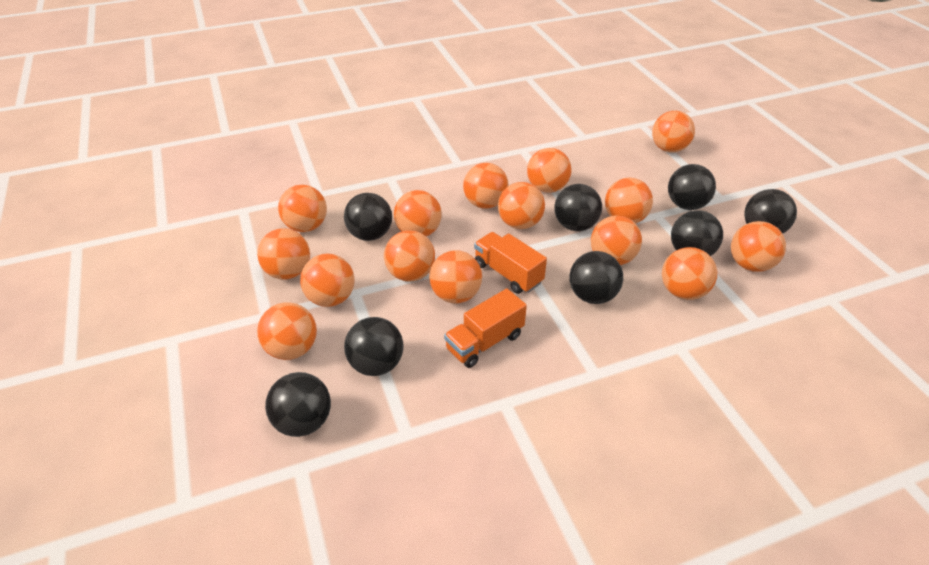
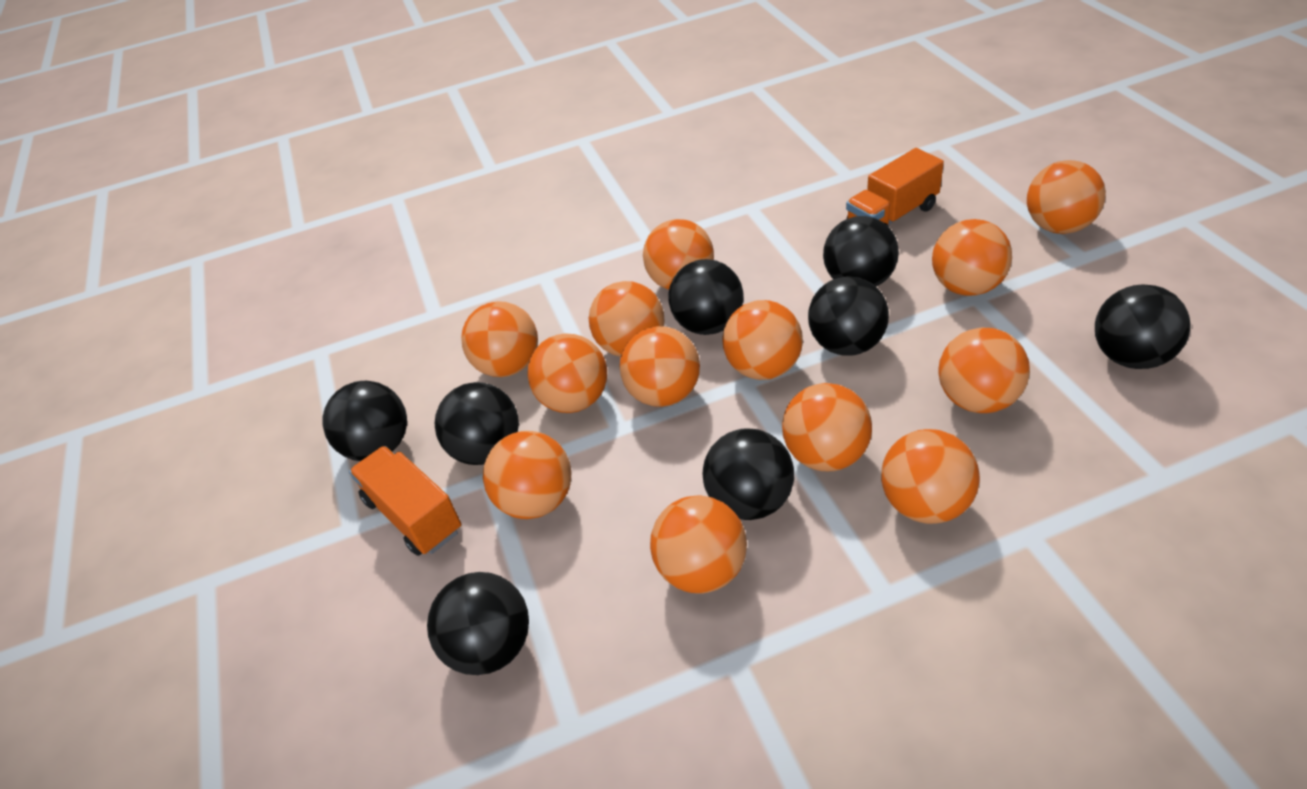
orange ball: [257,228,310,280] [257,302,317,360] [278,185,327,232] [300,254,355,307] [384,230,435,282] [394,190,442,236] [429,250,482,303] [463,163,509,209] [498,182,545,229] [527,148,572,193] [591,215,642,265] [605,178,653,224] [652,111,695,153] [662,247,717,300] [731,221,786,272] = 15 -> [461,301,538,377] [483,431,572,519] [527,333,607,413] [589,281,664,357] [620,326,700,407] [643,219,714,289] [650,495,747,594] [722,300,803,380] [782,383,872,471] [881,429,980,524] [932,219,1012,296] [938,327,1030,413] [1027,160,1106,234] = 13

